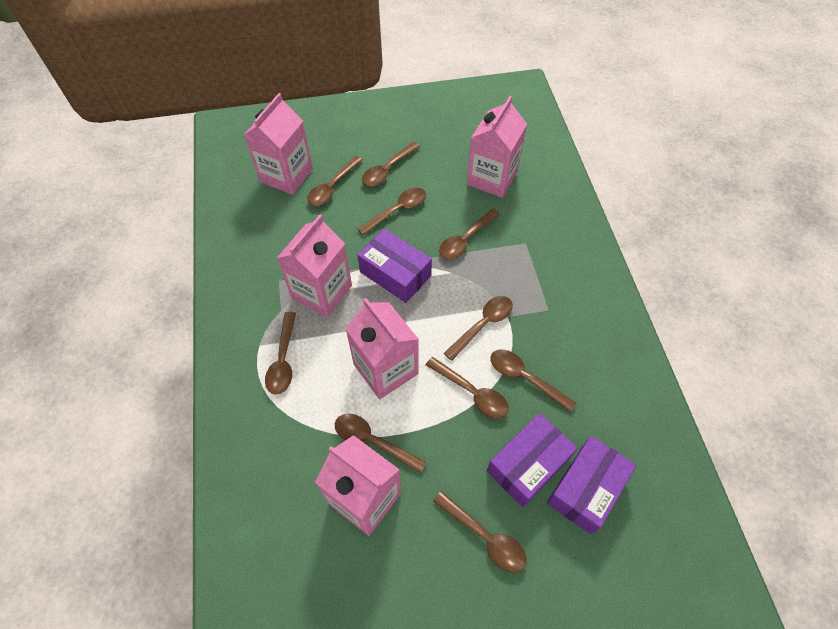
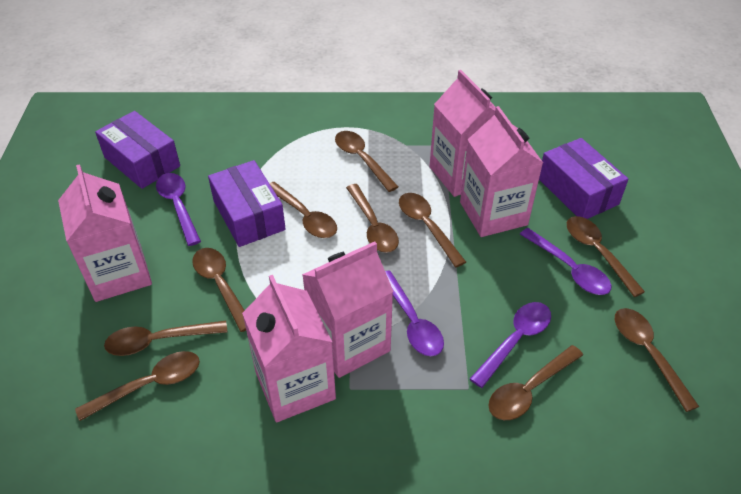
purple spoon: none = 0 -> [156,173,201,246] [385,270,444,356] [470,302,551,388] [520,228,612,295] = 4

